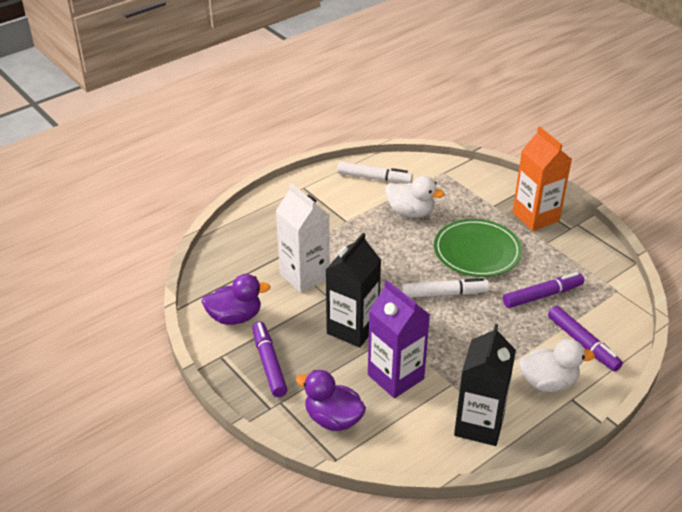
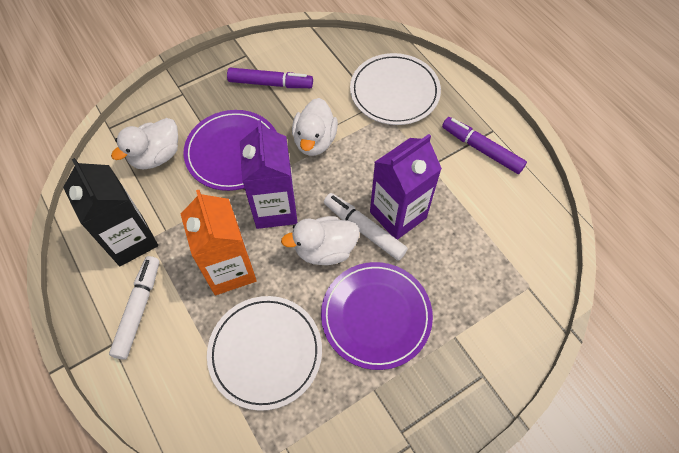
black carton: [326,233,381,348] [454,324,516,446] = 2 -> [63,158,158,266] = 1
green plate: [434,219,522,277] = 1 -> none = 0
purple carton: [368,280,430,398] = 1 -> [240,120,297,229] [370,134,442,240] = 2
purple duck: [201,274,271,325] [296,370,366,431] = 2 -> none = 0
purple marker: [252,321,288,397] [503,272,584,308] [548,306,623,372] = 3 -> [227,68,313,88] [442,117,527,174] = 2
purple plate: none = 0 -> [184,110,277,191] [321,262,433,370] = 2
white carton: [276,183,330,293] = 1 -> none = 0
white duck: [385,176,444,218] [519,339,595,392] = 2 -> [111,118,178,170] [281,216,359,265] [292,98,338,156] = 3
white plate: none = 0 -> [207,296,322,411] [350,53,441,125] = 2

